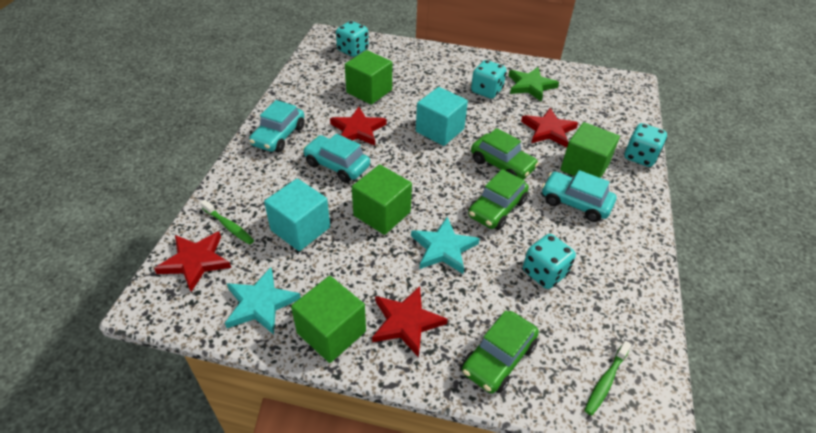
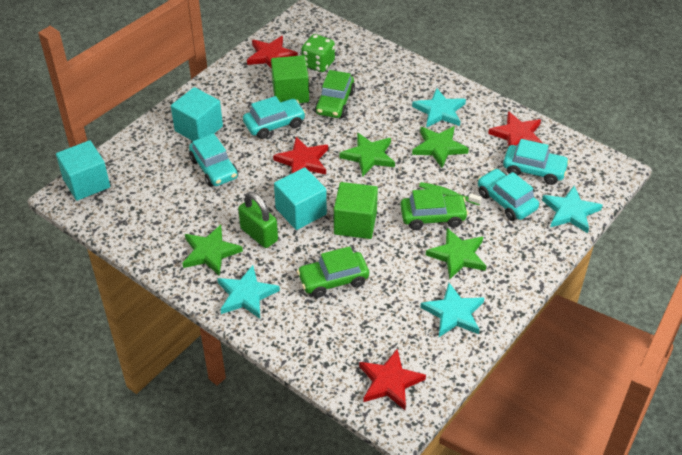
green cube: [291,276,366,363] [345,50,392,105] [352,165,412,235] [560,122,620,178] = 4 -> [271,55,309,103] [334,182,378,239] = 2
green dice: none = 0 -> [302,34,335,72] = 1
green padlock: none = 0 -> [238,192,278,248] = 1
green star: [508,67,559,102] = 1 -> [182,225,243,276] [339,132,395,177] [412,126,469,168] [426,228,486,279] = 4
green toothbrush: [200,200,254,245] [585,341,632,416] = 2 -> [419,182,482,205] = 1
turquoise car: [249,100,305,152] [303,134,370,183] [542,170,616,222] = 3 -> [189,133,238,187] [243,96,306,139] [478,168,539,221] [503,139,569,185] = 4
turquoise cube: [264,178,330,251] [416,87,468,146] = 2 -> [56,140,110,201] [171,87,223,141] [274,167,327,230] = 3
turquoise dice: [336,21,368,57] [471,60,507,99] [523,234,576,289] [624,123,667,167] = 4 -> none = 0
turquoise star: [225,268,301,335] [411,217,480,274] = 2 -> [217,265,280,319] [412,88,466,128] [420,283,484,337] [542,186,603,233] = 4

